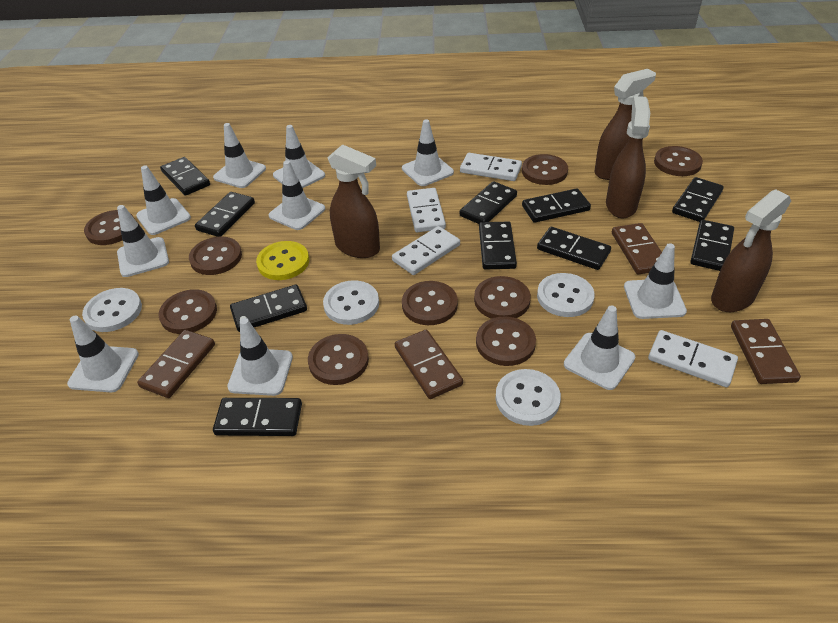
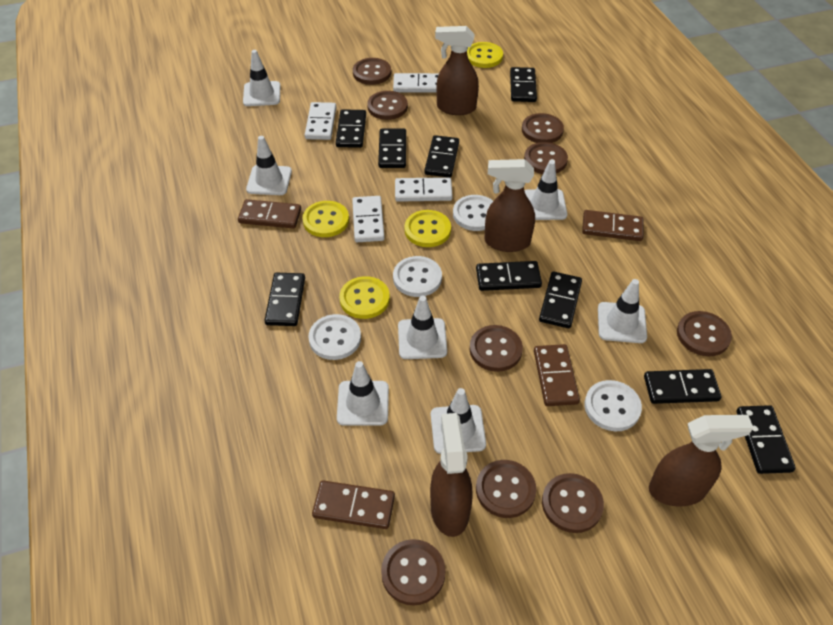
black domino: [160,157,210,196] [195,192,255,237] [213,398,302,436] [230,285,307,332] [460,181,517,224] [479,221,517,269] [522,188,591,223] [537,227,611,270] [672,177,724,222] [690,220,734,271] = 10 -> [264,273,305,326] [336,109,366,148] [378,129,406,168] [424,135,459,177] [476,261,542,291] [510,67,537,102] [539,272,582,328] [644,369,721,404] [737,405,796,474] = 9
white traffic cone: [67,316,139,392] [117,205,169,277] [136,165,191,235] [213,123,266,188] [227,318,293,396] [269,160,325,230] [273,125,325,188] [402,119,454,186] [564,306,635,390] [624,243,687,319] = 10 -> [243,50,280,106] [246,136,292,195] [337,361,389,426] [398,295,447,359] [431,388,486,454] [524,160,567,220] [598,279,647,343] = 7
yellow button: [256,241,309,280] = 1 -> [302,201,349,237] [339,276,390,319] [405,210,451,247] [467,42,503,68] = 4

